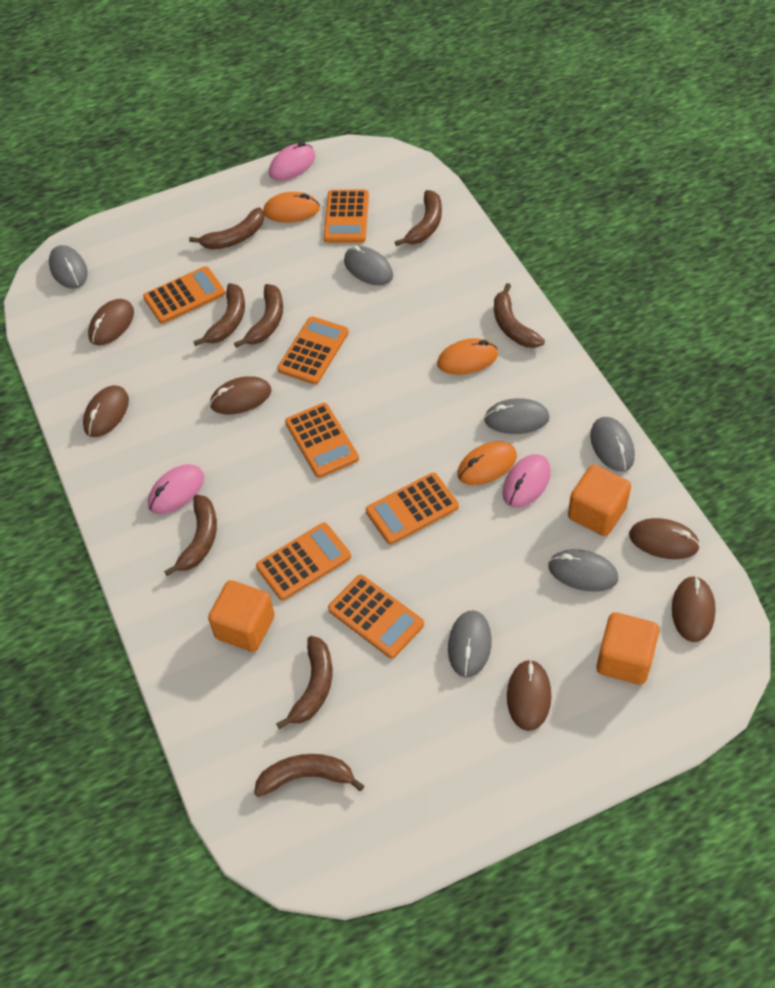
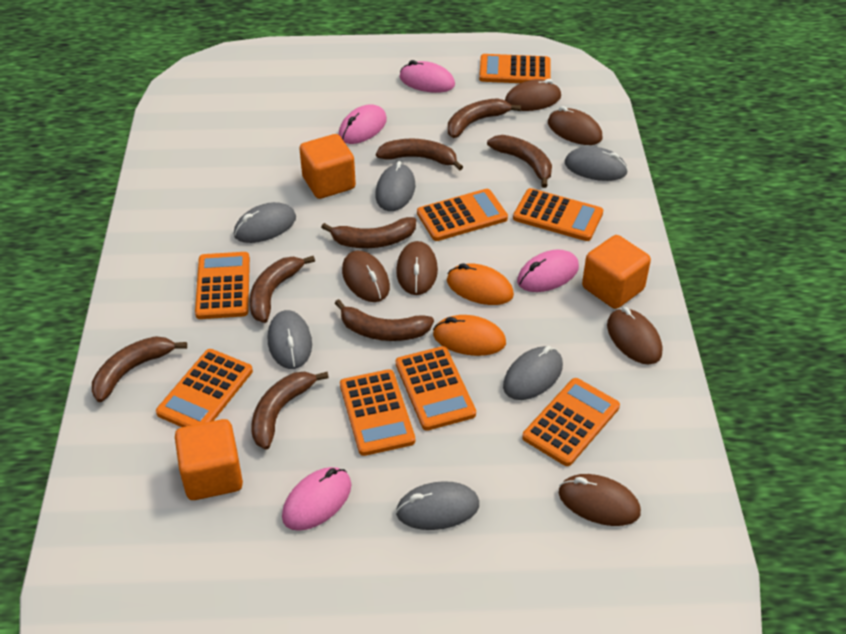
orange calculator: [143,266,225,324] [256,522,351,600] [277,316,349,385] [285,403,359,478] [324,190,369,243] [328,575,424,659] [366,473,459,544] = 7 -> [156,349,253,427] [195,252,250,319] [340,369,415,456] [396,346,476,431] [417,189,508,241] [479,54,551,83] [513,188,603,241] [522,378,620,466] = 8
orange mouse: [263,192,320,223] [437,338,498,375] [457,441,517,485] = 3 -> [433,315,506,356] [447,263,514,305] = 2
pink mouse: [148,464,204,514] [269,142,315,181] [502,454,551,508] = 3 -> [282,467,352,531] [339,104,387,144] [399,60,455,93] [517,249,579,292] = 4

